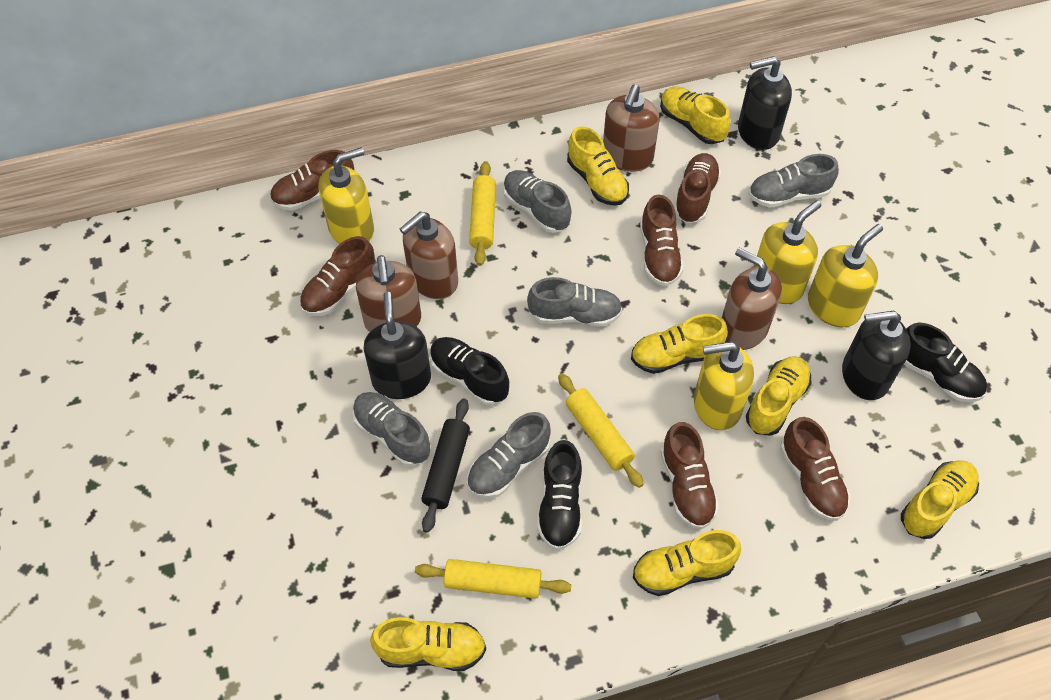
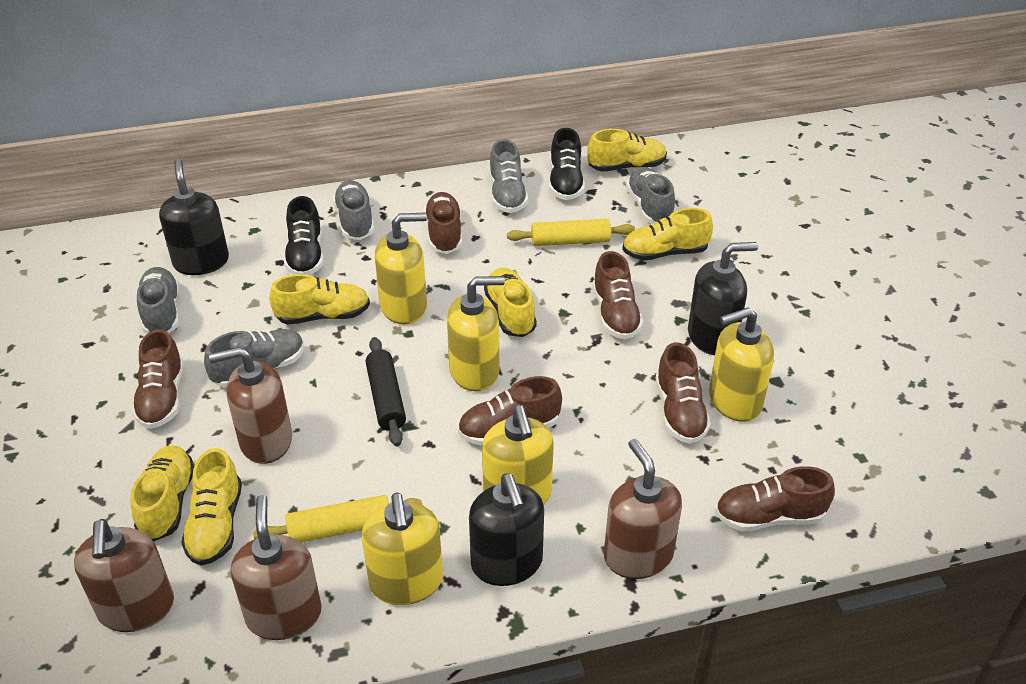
black shoe: [430,337,509,405] [537,440,582,550] [904,323,987,402] = 3 -> [284,196,324,275] [549,128,585,200] = 2
yellow rolling pin: [415,559,571,599] [469,161,496,266] [558,373,644,488] = 3 -> [253,495,422,542] [507,219,635,246] = 2
yellow shoe: [370,617,486,671] [567,126,629,206] [631,314,728,374] [633,530,741,596] [660,86,731,144] [746,356,811,436] [901,460,979,539] = 7 -> [131,445,195,541] [181,448,242,566] [269,274,370,325] [484,268,537,337] [587,129,667,172] [622,208,713,261] = 6
yellow soap dispenser: [319,147,374,244] [694,342,754,430] [754,200,821,304] [808,224,883,327] = 4 -> [362,493,443,605] [375,213,427,324] [447,276,505,391] [482,405,554,505] [709,307,774,422] = 5

